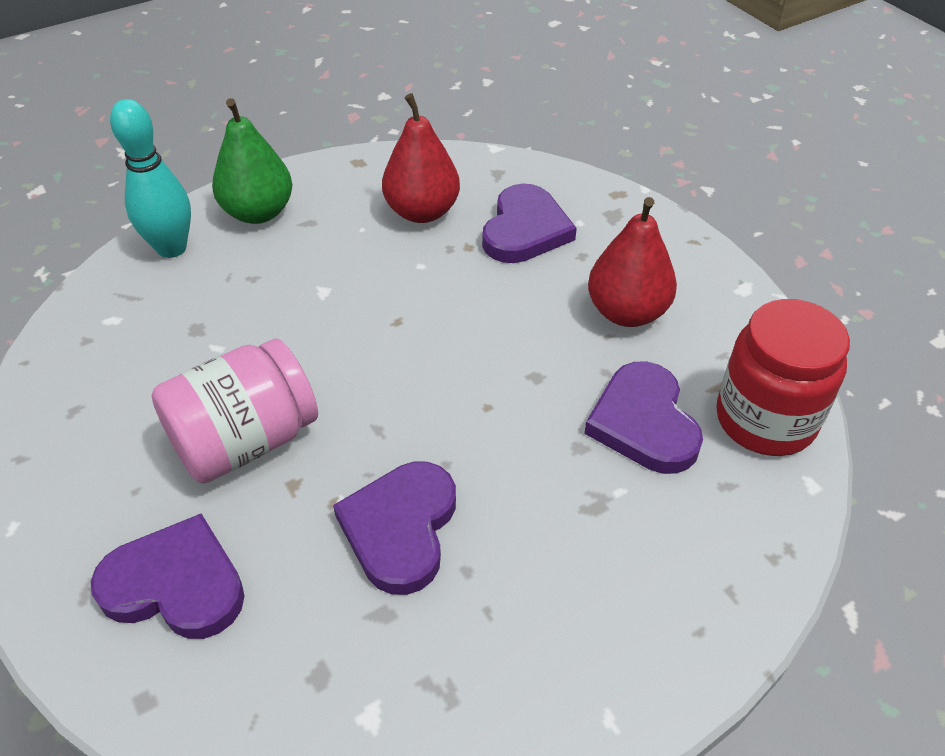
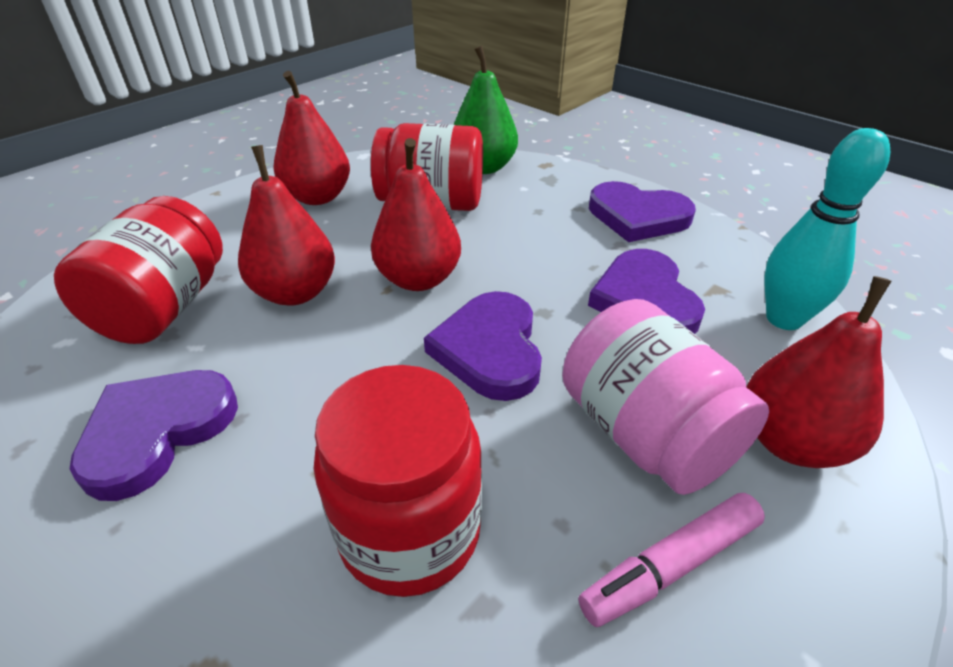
pink marker: none = 0 -> [578,493,765,627] = 1
red jar: [716,299,850,456] = 1 -> [54,196,223,344] [314,365,482,597] [371,123,483,211] = 3
red pear: [382,93,460,223] [588,197,677,327] = 2 -> [238,145,335,306] [273,71,350,205] [371,138,461,291] [747,276,891,468] = 4

